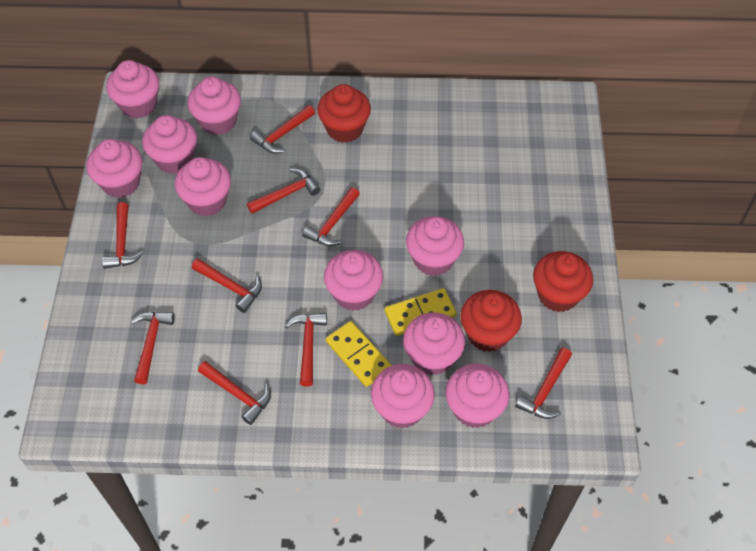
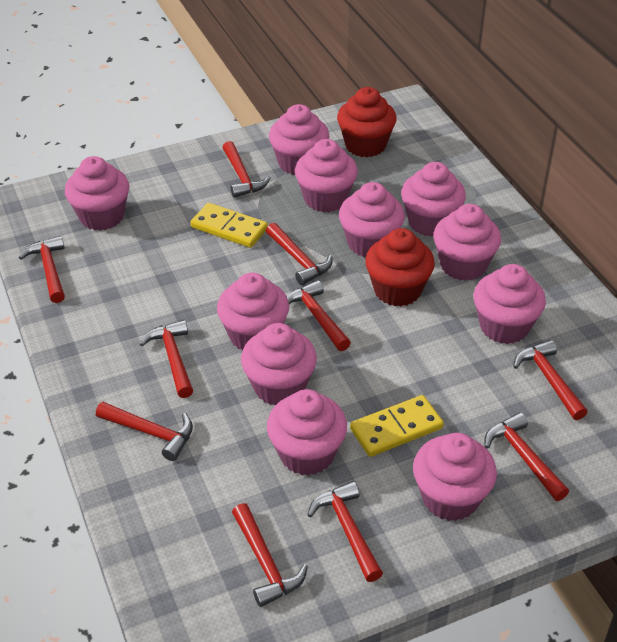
pink cupcake: [86,139,142,198] [106,60,159,118] [142,115,197,174] [175,157,231,216] [187,77,241,135] [324,250,384,311] [371,364,435,428] [403,313,465,375] [406,216,464,276] [445,364,509,428] = 10 -> [65,156,129,231] [217,273,289,351] [241,323,317,405] [267,389,347,476] [269,104,329,175] [295,139,358,212] [339,182,405,257] [401,162,466,237] [413,433,497,521] [433,204,501,281] [473,264,546,344] = 11
red cupcake: [317,84,371,143] [460,290,522,352] [533,251,593,312] = 3 -> [337,87,397,157] [365,228,435,306] = 2
red hammer: [102,202,144,269] [131,312,175,384] [192,259,262,313] [198,361,271,425] [247,169,320,214] [250,105,315,154] [285,313,327,387] [302,187,360,246] [515,348,572,419] = 9 -> [19,236,65,303] [96,402,193,461] [140,320,193,398] [223,141,271,198] [232,503,308,607] [266,223,333,285] [287,280,351,351] [307,481,383,582] [484,412,569,501] [513,340,588,420] = 10

